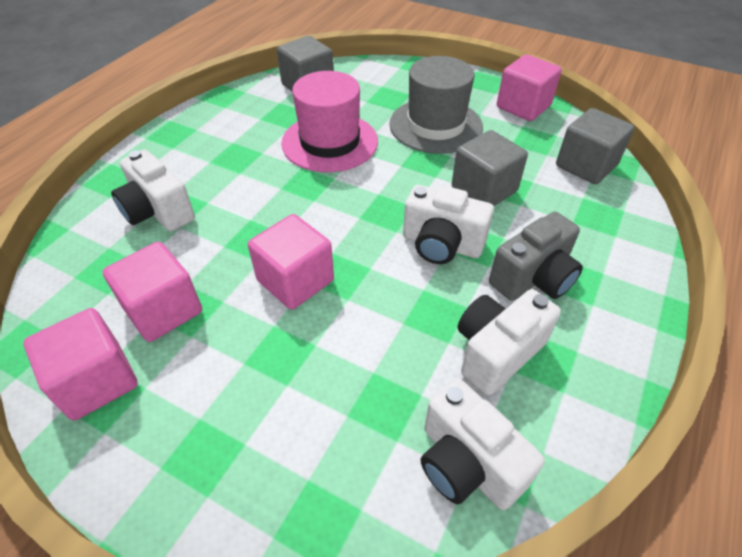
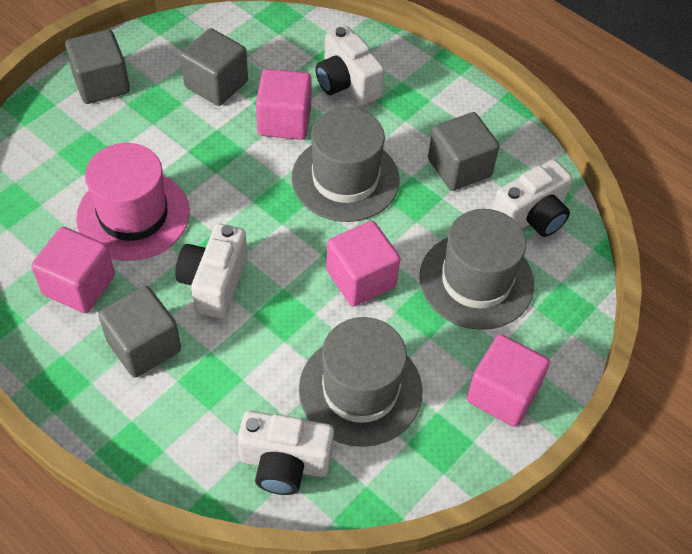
grey camera: [489,212,583,301] = 1 -> none = 0
grey cube: [277,36,334,91] [452,130,528,206] [556,108,634,184] = 3 -> [65,29,130,104] [98,286,181,378] [180,28,248,106] [428,112,499,191] = 4
grey hat: [389,56,483,154] = 1 -> [291,108,400,222] [299,317,423,447] [419,209,534,330] = 3

